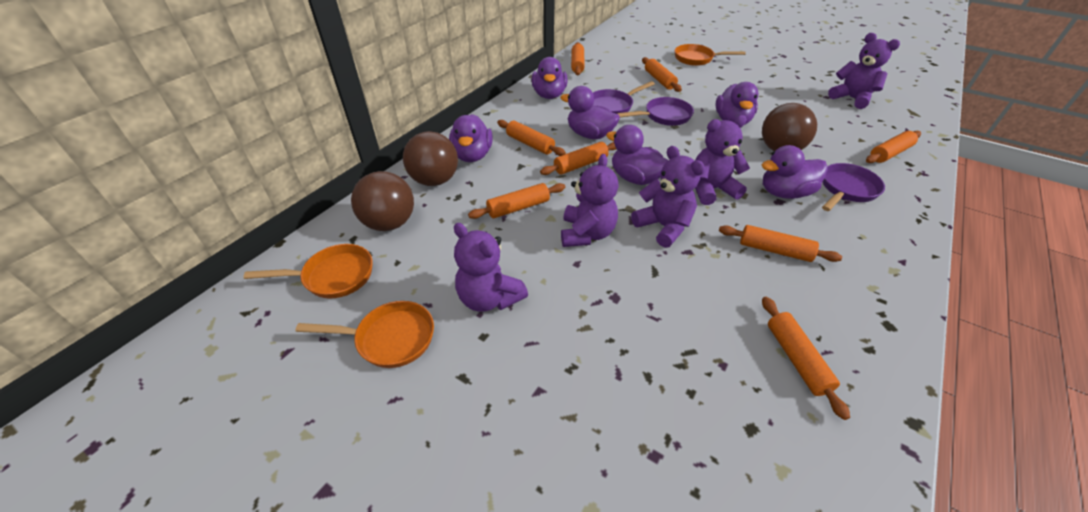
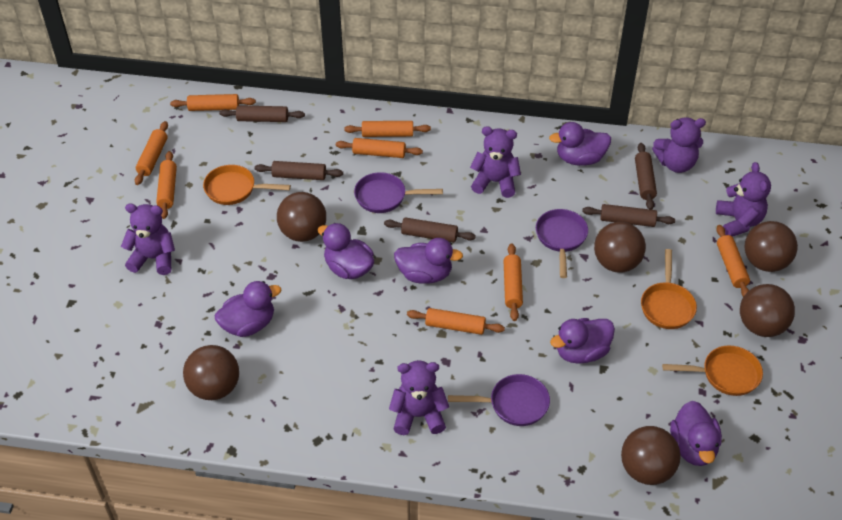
brown ball: [351,171,414,231] [403,131,458,186] [762,103,817,151] = 3 -> [183,345,239,400] [277,192,326,242] [594,222,646,273] [621,426,681,485] [740,284,795,337] [745,221,798,272] = 6
brown rolling pin: none = 0 -> [219,105,305,122] [255,161,343,180] [384,217,476,242] [582,204,675,227] [635,143,657,210] = 5

